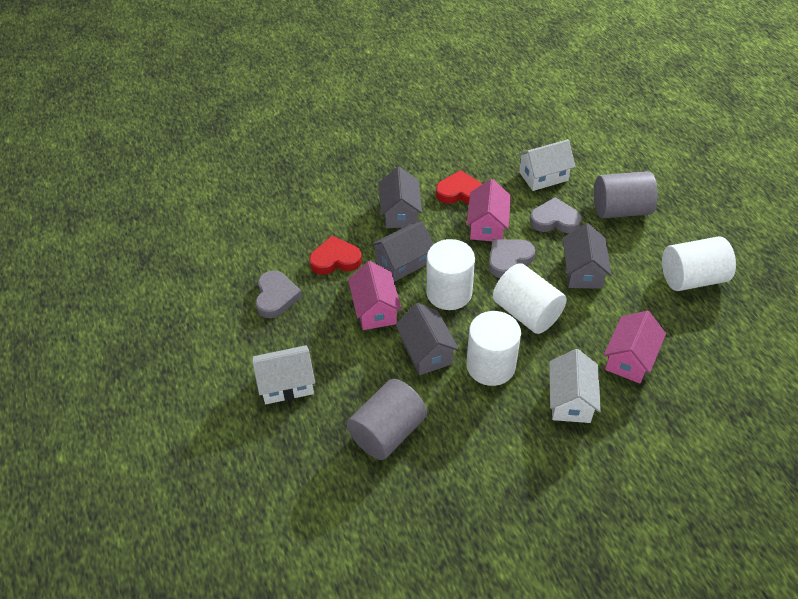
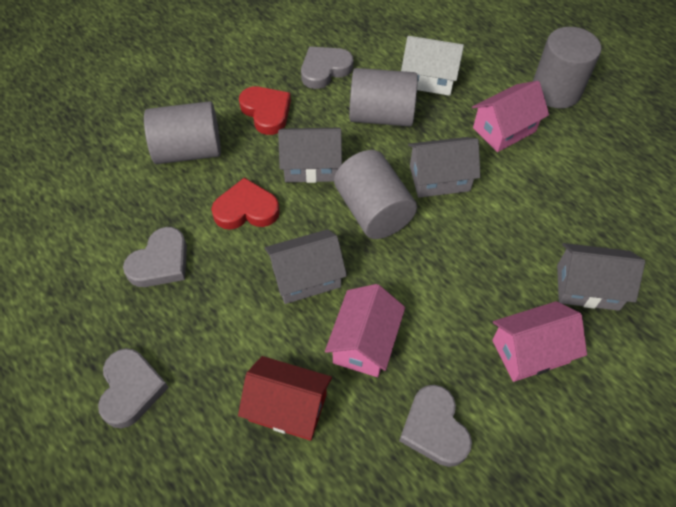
grey cylinder: [347,379,427,460] [594,171,658,218] = 2 -> [144,101,221,164] [334,150,417,239] [349,68,418,127] [533,27,601,109] = 4
grey heart: [256,270,302,318] [489,239,535,278] [530,197,582,233] = 3 -> [98,348,169,428] [123,227,187,287] [301,46,353,89] [399,385,472,467] = 4
red house: none = 0 -> [238,356,332,441] = 1
white cylinder: [426,239,475,310] [466,311,521,386] [493,263,567,334] [662,236,736,291] = 4 -> none = 0
white house: [252,345,315,404] [517,139,576,191] [549,349,601,423] = 3 -> [401,36,464,96] = 1

